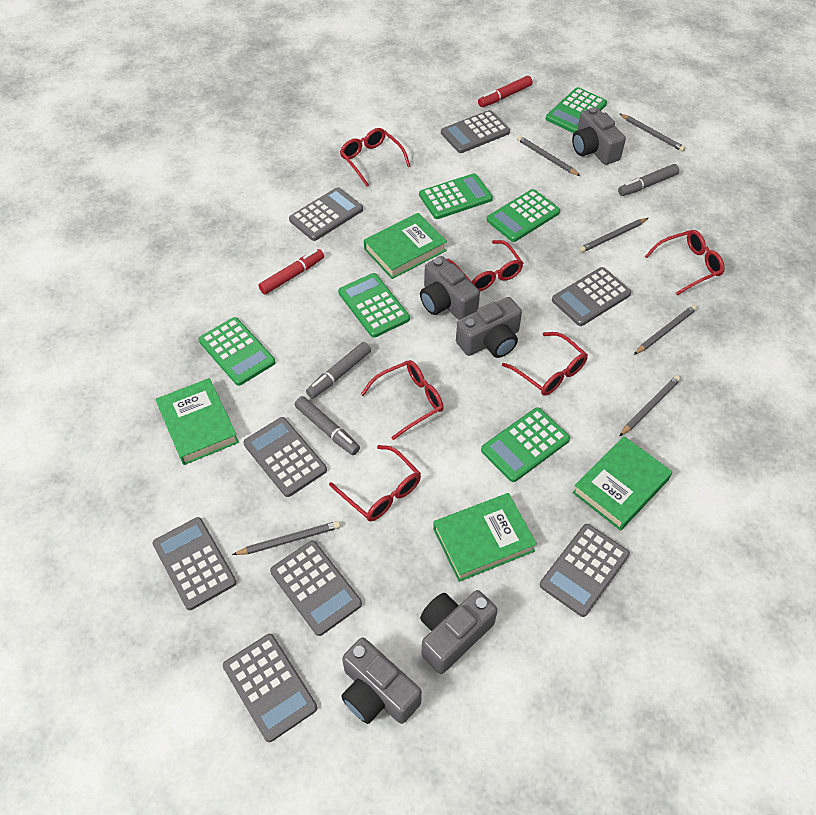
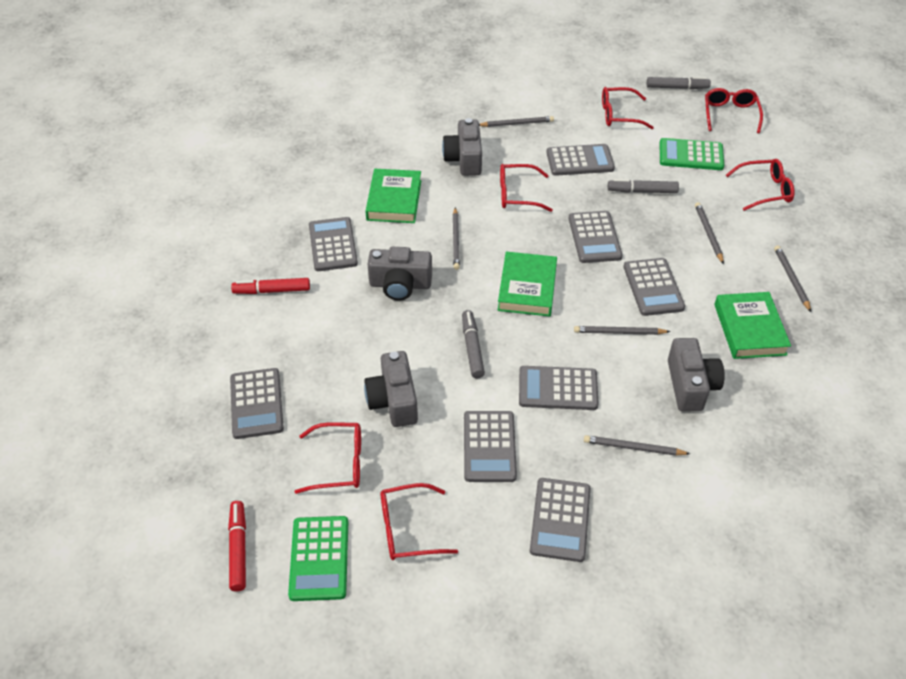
green book: [156,378,239,465] [364,213,447,279] [433,493,537,582] [572,436,672,531] = 4 -> [365,169,421,223] [498,252,557,317] [714,292,791,359] = 3
green calculator: [198,317,275,386] [338,273,410,338] [419,173,493,219] [481,407,570,482] [487,189,560,242] [546,87,607,133] = 6 -> [288,516,348,601] [660,138,724,170] = 2
grey camera: [341,637,422,724] [420,256,480,320] [420,590,498,674] [456,297,522,358] [572,107,626,165] = 5 -> [364,351,418,427] [368,247,432,301] [442,118,482,176] [668,338,725,412] = 4

